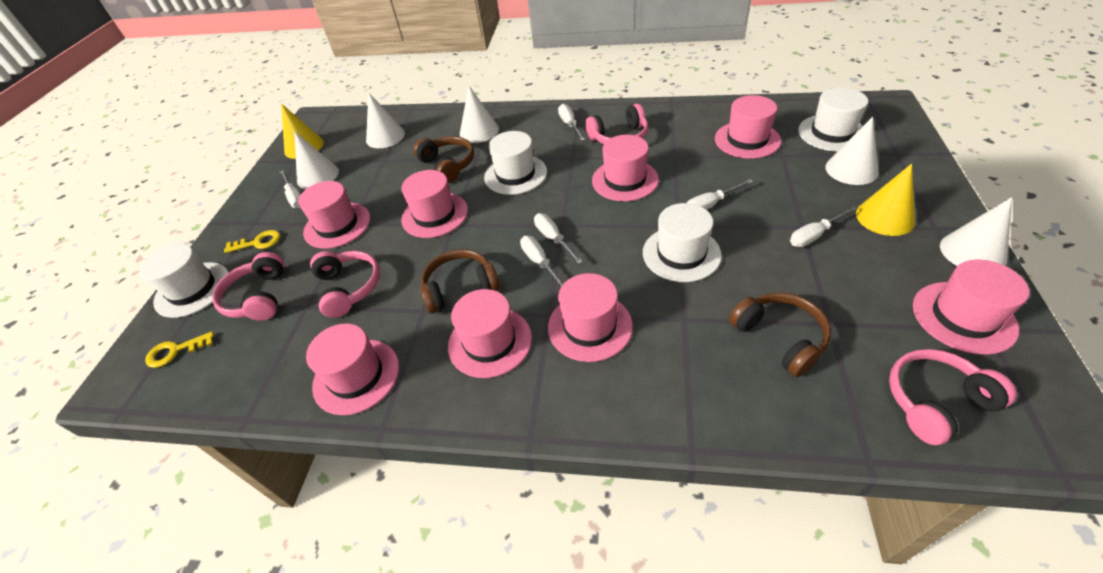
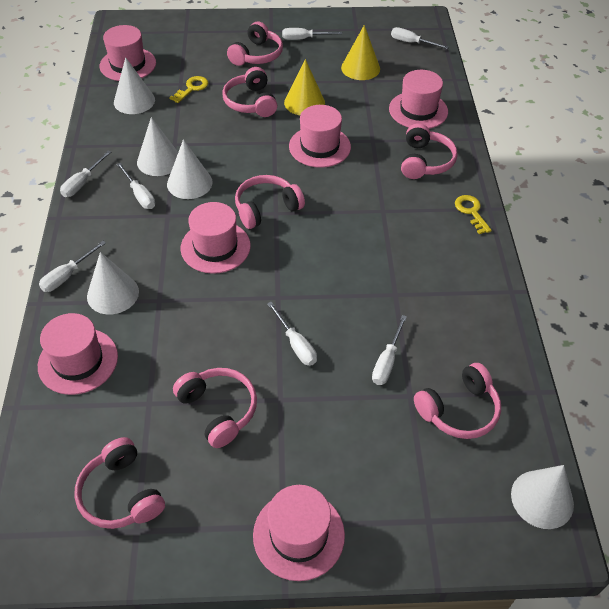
brown headphones: [413,136,474,183] [420,249,500,313] [729,293,831,377] = 3 -> none = 0
pink hat: [298,181,370,249] [306,323,399,415] [401,170,468,238] [448,289,532,378] [548,273,633,362] [592,135,659,201] [715,95,781,159] [913,260,1029,355] = 8 -> [38,313,118,395] [100,25,156,81] [181,202,251,274] [253,485,345,581] [289,105,351,168] [389,70,448,129] = 6
pink headphones: [212,252,284,321] [310,251,380,318] [585,104,648,144] [889,349,1017,445] = 4 -> [75,437,165,529] [173,368,257,448] [222,67,277,117] [227,22,283,66] [235,175,305,229] [401,123,457,179] [414,363,501,439] = 7
white hat: [139,243,229,318] [484,131,547,195] [643,203,722,282] [798,88,868,152] = 4 -> none = 0
white screwdriver: [279,170,301,208] [520,236,563,288] [534,213,583,264] [558,104,585,141] [687,179,753,210] [790,206,858,247] = 6 -> [39,241,106,292] [60,150,111,197] [117,163,155,209] [267,302,317,366] [282,28,342,40] [372,315,407,385] [391,27,449,49] = 7

